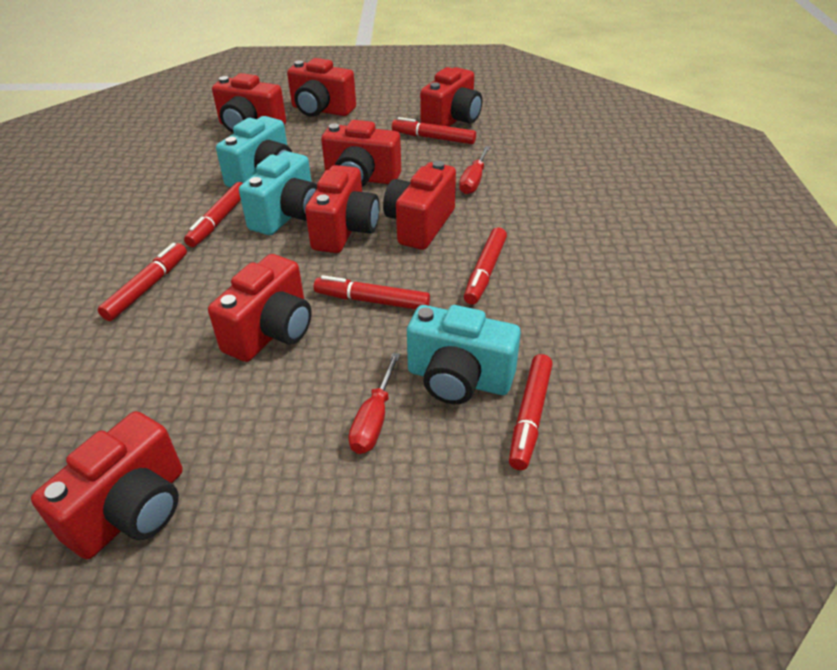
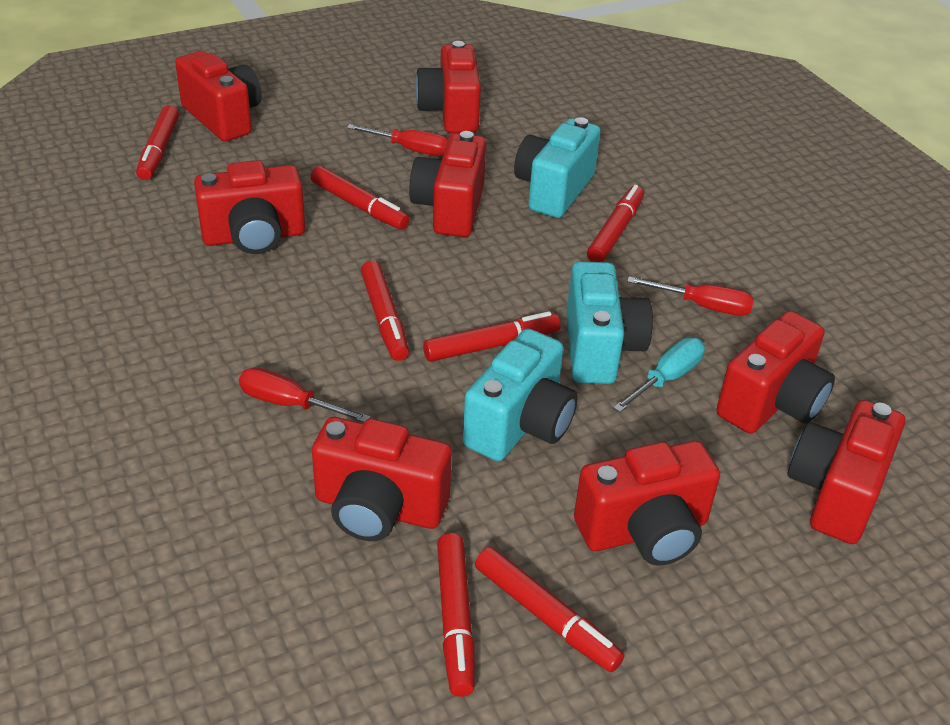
red marker: [98,243,187,321] [184,182,243,247] [314,275,430,309] [392,117,476,144] [464,227,507,305] [509,354,553,470] = 6 -> [136,105,179,180] [311,166,410,230] [361,261,409,361] [423,311,561,362] [437,533,475,697] [475,547,625,672] [587,185,644,262] = 7
red screwdriver: [348,352,400,454] [459,146,490,194] = 2 -> [239,367,371,422] [347,124,448,156] [627,277,754,316] = 3
turquoise screwdriver: none = 0 -> [613,337,705,412] = 1

